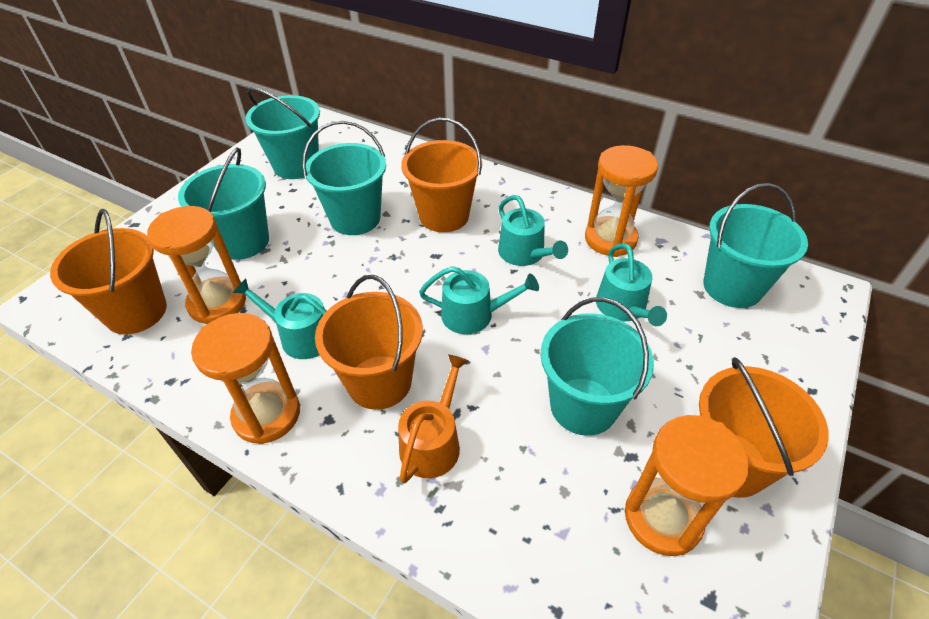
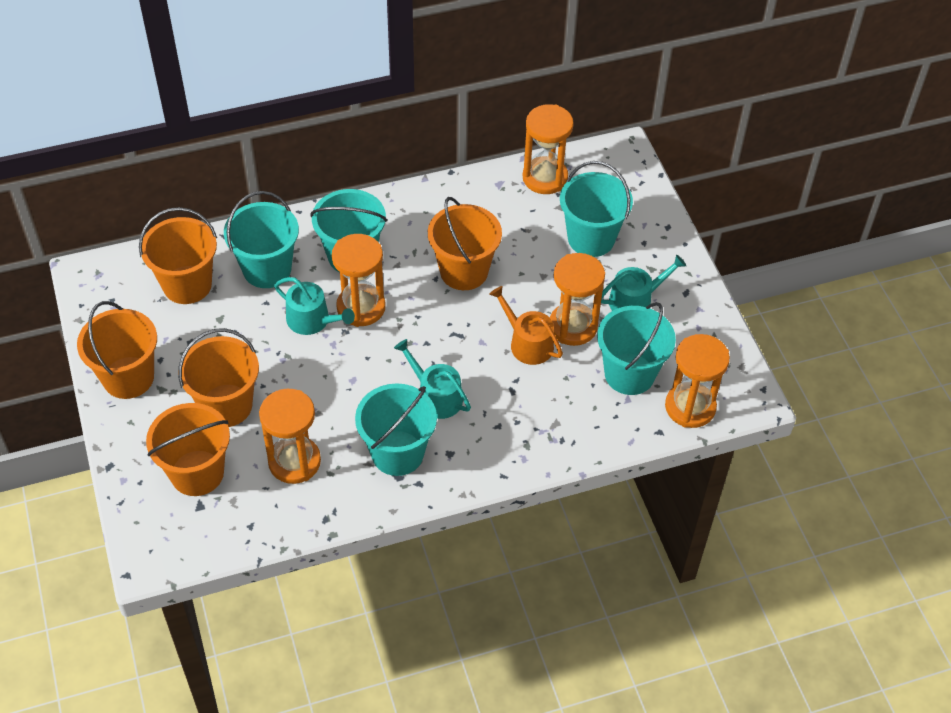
orange bucket: [50,209,167,335] [315,275,423,410] [401,118,482,232] [699,357,829,498] = 4 -> [77,301,157,399] [139,207,217,304] [146,403,230,496] [178,328,259,427] [428,197,502,290] = 5
orange hourglass: [147,206,246,325] [191,313,300,444] [585,145,658,257] [625,415,749,556] = 4 -> [259,389,321,484] [332,234,386,327] [523,104,574,194] [550,253,605,346] [665,334,730,428] = 5
turquoise watering can: [233,278,327,359] [419,266,539,334] [498,195,568,266] [596,243,667,326] = 4 -> [274,277,355,335] [394,339,471,419] [601,255,686,311] = 3

